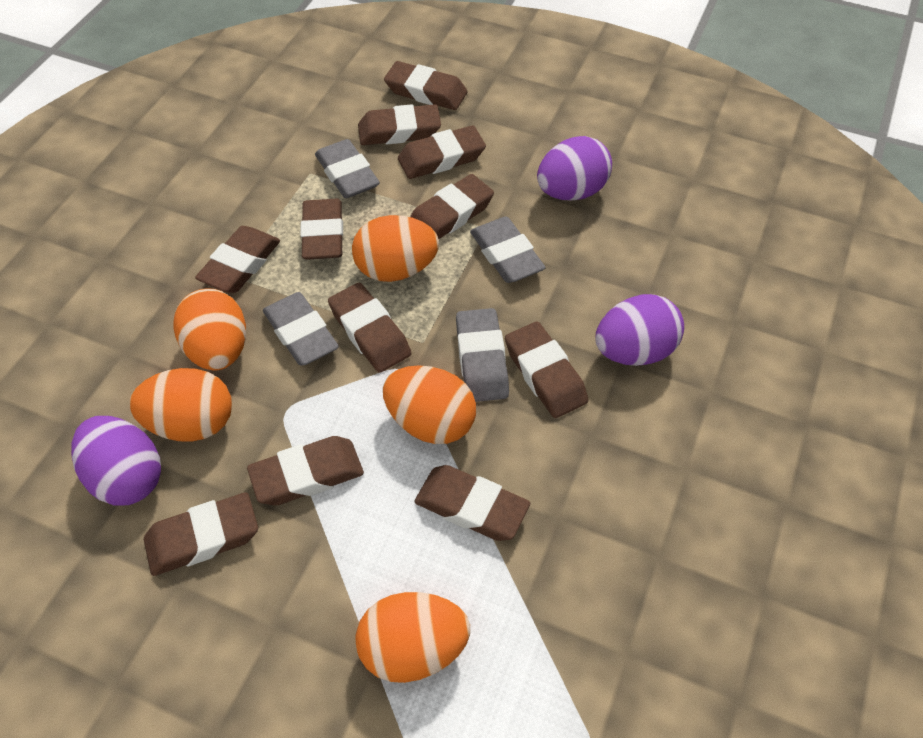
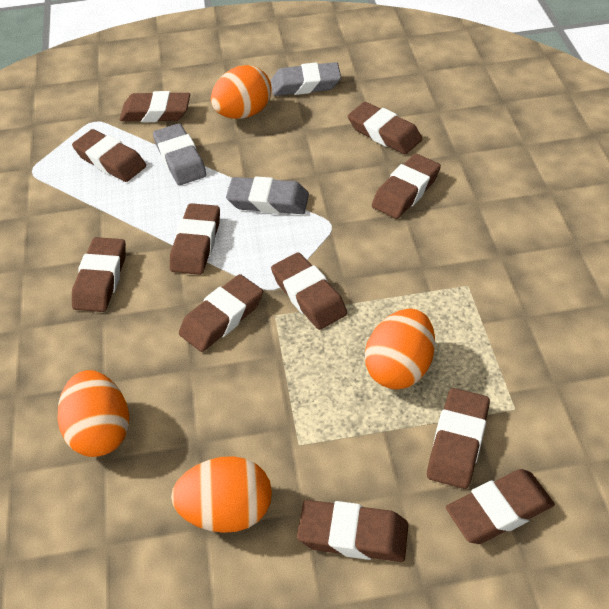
grey eraser: [263,292,339,365] [315,139,380,198] [456,308,509,402] [470,217,546,283] = 4 -> [153,123,207,185] [226,176,309,214] [271,62,341,96] = 3
orange egg: [129,368,232,442] [174,288,246,370] [352,215,439,282] [356,592,470,683] [383,365,476,444] = 5 -> [57,370,129,457] [171,456,272,533] [211,65,271,119] [365,308,435,390] = 4
purple egg: [71,416,161,505] [537,136,612,200] [596,294,684,366] = 3 -> none = 0

